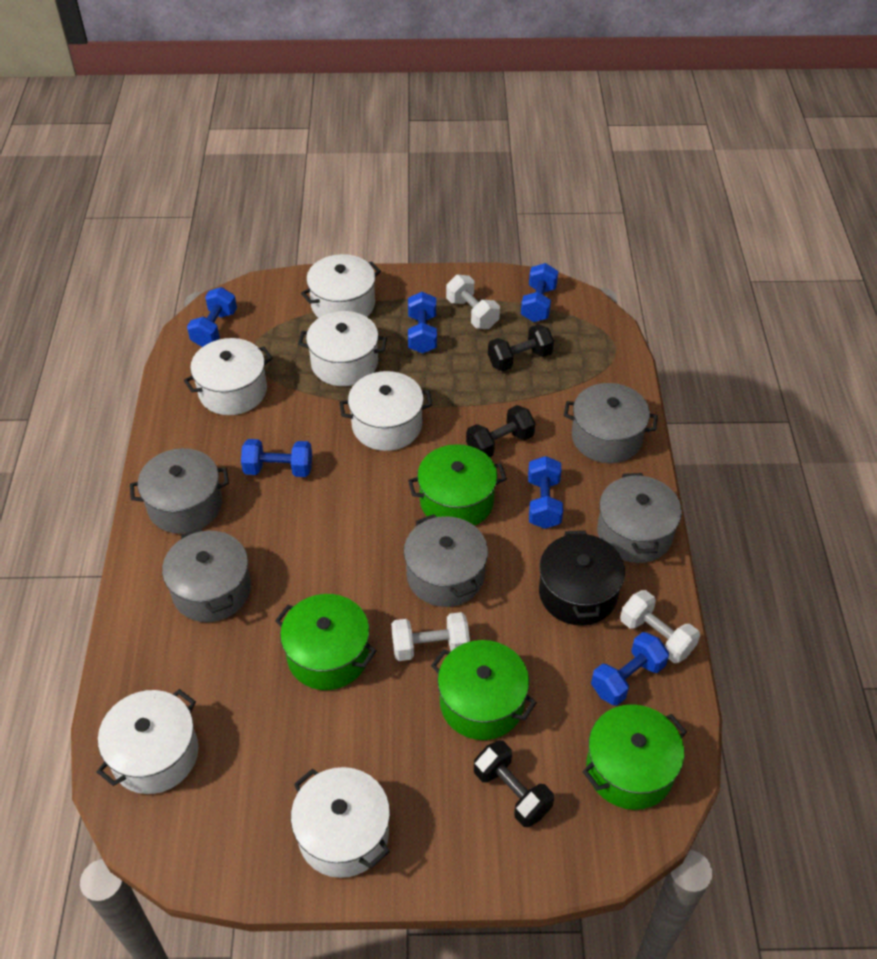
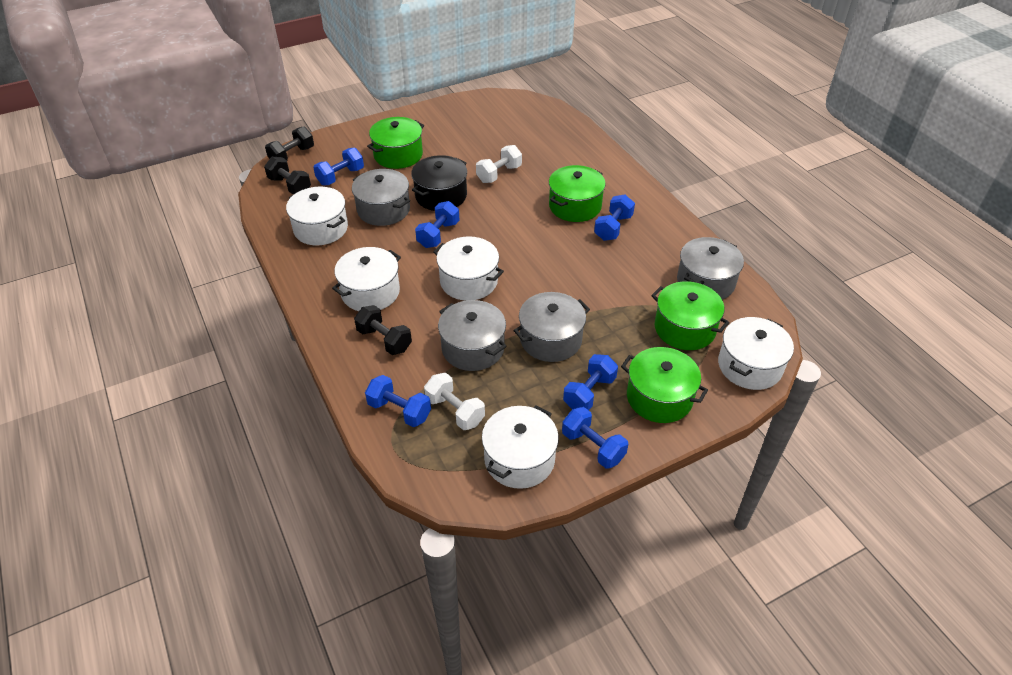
grey pot: [130,448,229,534] [162,528,251,622] [404,514,488,607] [564,383,658,463] [597,473,682,563] = 5 -> [352,169,410,226] [438,300,507,371] [514,292,590,362] [677,237,744,300] = 4
white dumbbell: [391,612,470,661] [446,275,500,329] [620,590,700,663] = 3 -> [424,373,485,430] [476,145,522,183] = 2
white pot: [97,689,199,794] [184,338,273,415] [291,767,390,878] [298,311,387,386] [301,254,381,318] [339,371,433,451] = 6 -> [286,187,348,245] [332,247,401,311] [433,236,504,301] [482,405,559,489] [718,317,794,390] = 5

